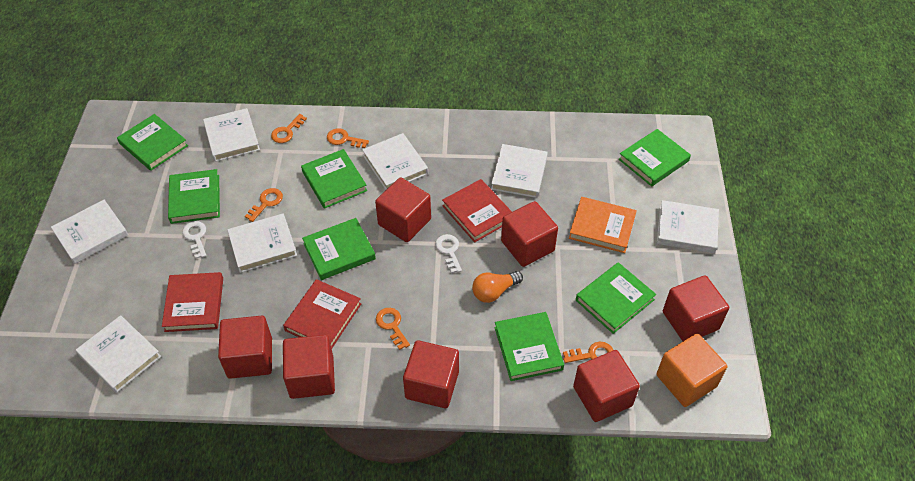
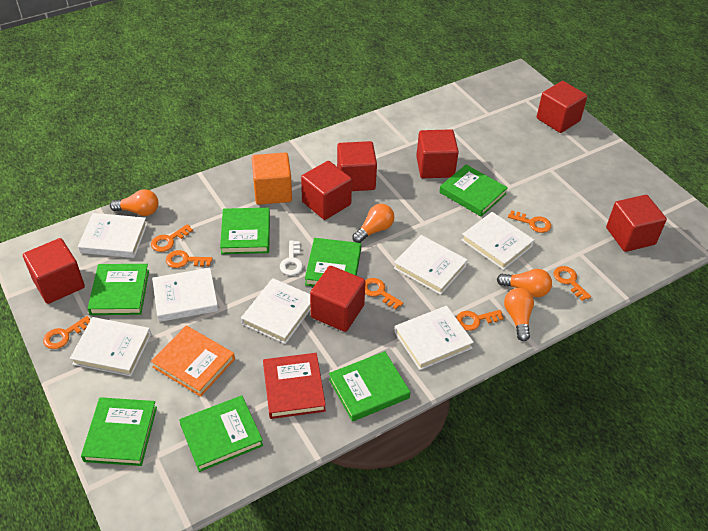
orange key: [245,188,283,222] [271,114,307,143] [327,128,369,148] [376,308,410,350] [563,342,613,363] = 5 -> [43,316,90,349] [151,224,193,252] [166,250,213,268] [365,278,403,309] [456,310,504,331] [508,210,551,233] [554,266,591,301] = 7
orange light bulb: [472,271,523,303] = 1 -> [110,189,158,216] [352,204,394,243] [497,269,552,297] [504,288,534,341] = 4
red book: [162,272,223,332] [283,279,361,348] [442,179,512,242] = 3 -> [263,353,326,419] = 1
white key: [182,221,207,259] [435,234,462,274] = 2 -> [280,240,303,275] = 1

